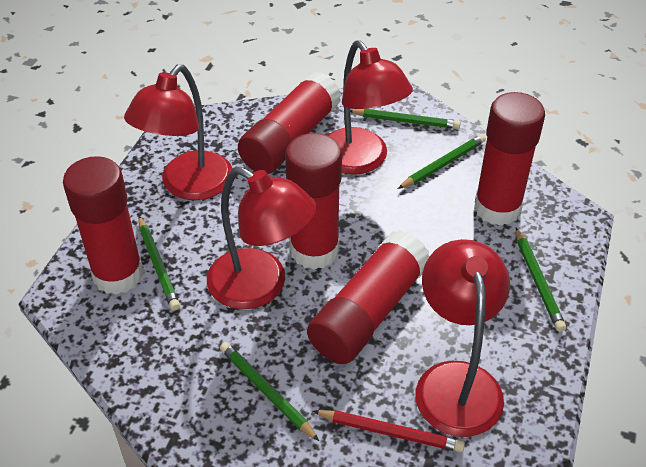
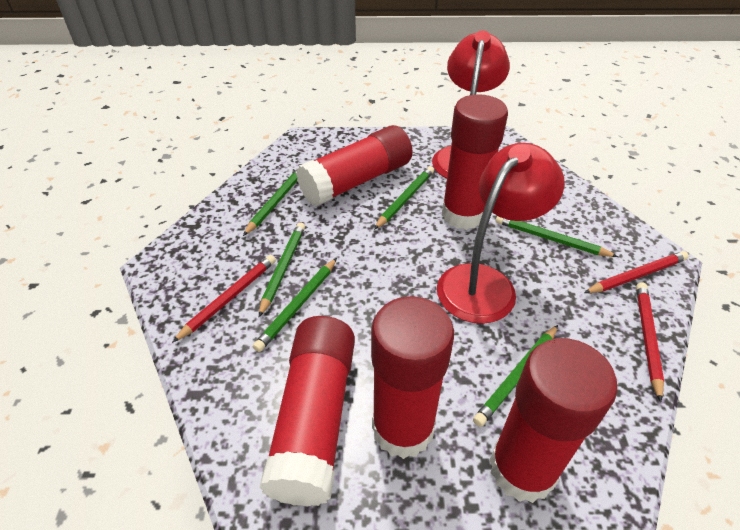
green pencil: [138,216,180,311] [220,342,319,441] [350,109,461,129] [398,134,486,189] [516,228,566,332] = 5 -> [243,170,297,236] [253,258,337,352] [259,222,305,317] [374,166,434,230] [473,325,558,427] [496,216,618,257] = 6
red lamp: [124,65,232,200] [207,167,317,309] [328,40,413,175] [416,239,510,437] = 4 -> [432,30,510,178] [437,143,565,324] = 2
red pencil: [313,410,465,452] = 1 -> [172,255,276,343] [584,251,689,293] [636,282,664,402] = 3

